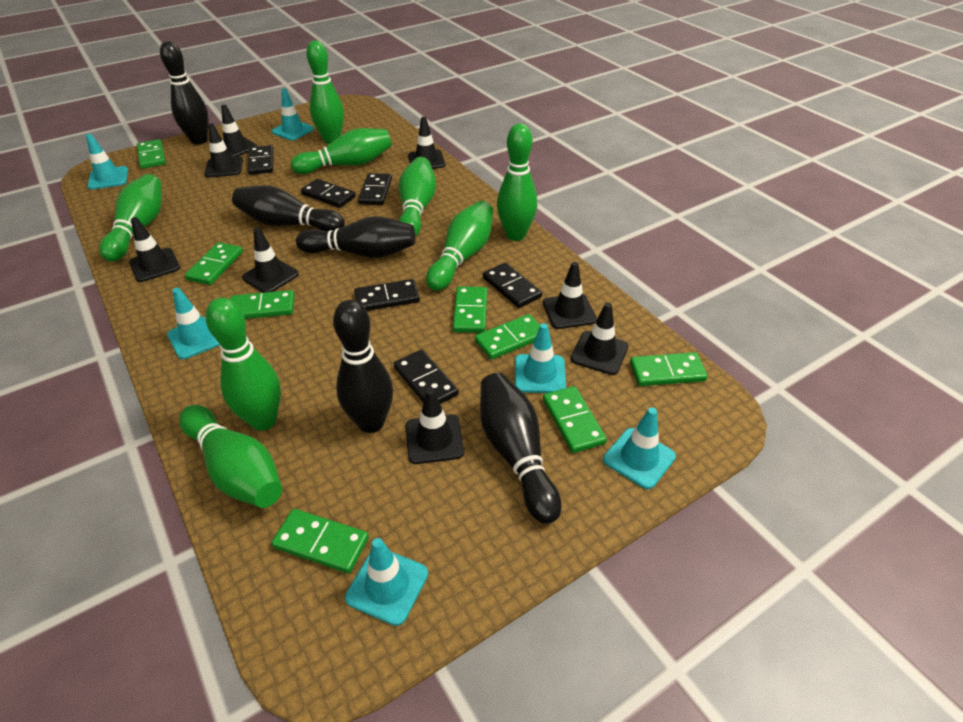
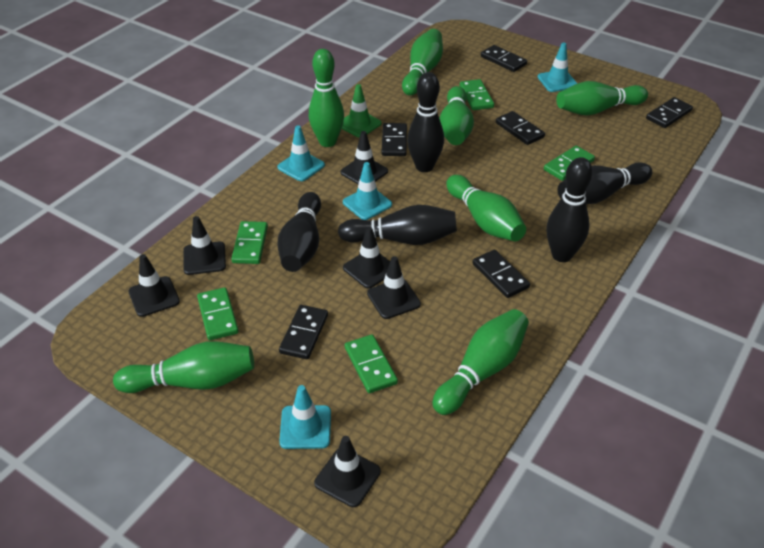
black traffic cone: [129,217,180,282] [204,123,243,178] [221,105,258,157] [242,227,299,293] [406,388,464,464] [408,117,445,169] [543,262,597,329] [571,302,629,375] = 8 -> [128,254,180,317] [183,216,226,275] [314,436,381,507] [340,131,388,184] [343,226,390,288] [367,256,421,319] = 6
green bowling pin: [99,174,162,262] [179,405,282,508] [206,298,281,431] [291,128,392,174] [306,41,344,144] [399,157,436,237] [426,201,493,291] [497,123,537,241] = 8 -> [113,341,254,393] [309,49,344,147] [402,29,443,96] [432,309,529,415] [439,86,474,145] [446,175,526,241] [556,81,648,115] = 7
green domino: [137,139,166,169] [185,242,243,285] [230,290,295,319] [271,509,369,573] [453,286,487,333] [475,314,540,360] [543,386,607,453] [630,352,708,386] = 8 -> [197,287,239,340] [231,221,268,264] [345,334,398,393] [460,79,494,110] [544,146,595,181] = 5
green traffic cone: none = 0 -> [342,84,382,138] = 1
turquoise traffic cone: [86,134,128,190] [167,288,220,359] [272,89,314,141] [345,538,428,626] [515,323,566,393] [603,407,676,489] = 6 -> [277,125,325,181] [279,385,331,449] [343,162,392,220] [538,42,578,92] = 4

